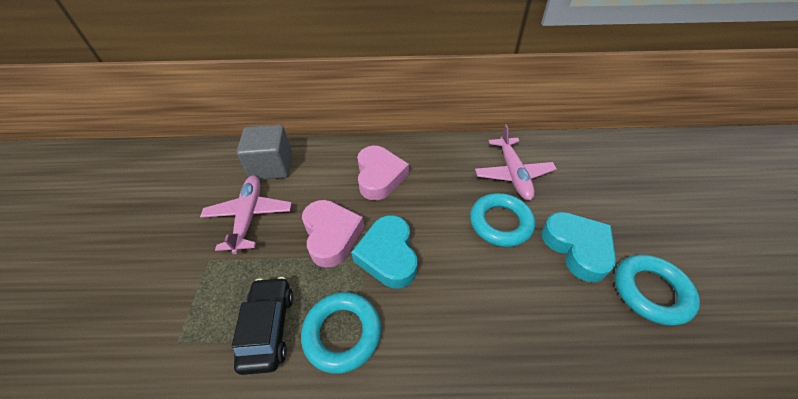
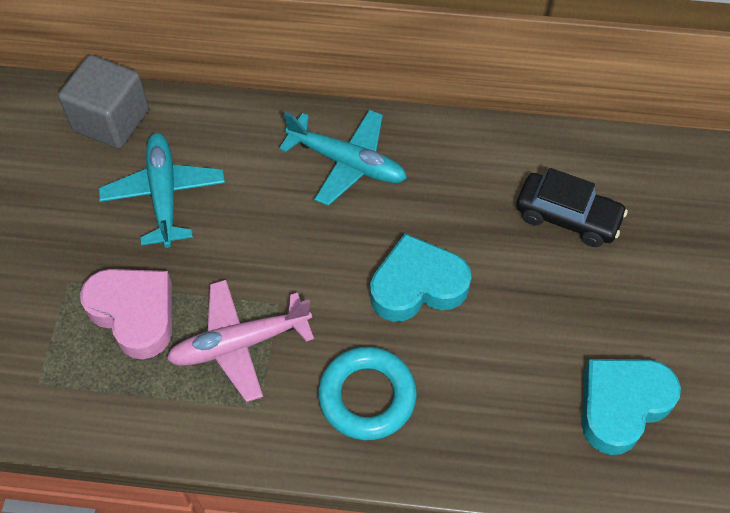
pink heart: [302,200,364,268] [357,146,409,200] = 2 -> [80,269,172,359] = 1
pink plane: [200,176,292,254] [475,124,557,200] = 2 -> [167,280,314,402] = 1
turquoise plane: none = 0 -> [99,133,225,248] [279,110,407,206] = 2
turquoise ring: [301,292,381,374] [470,193,535,247] [615,255,700,325] = 3 -> [318,347,417,440] = 1

